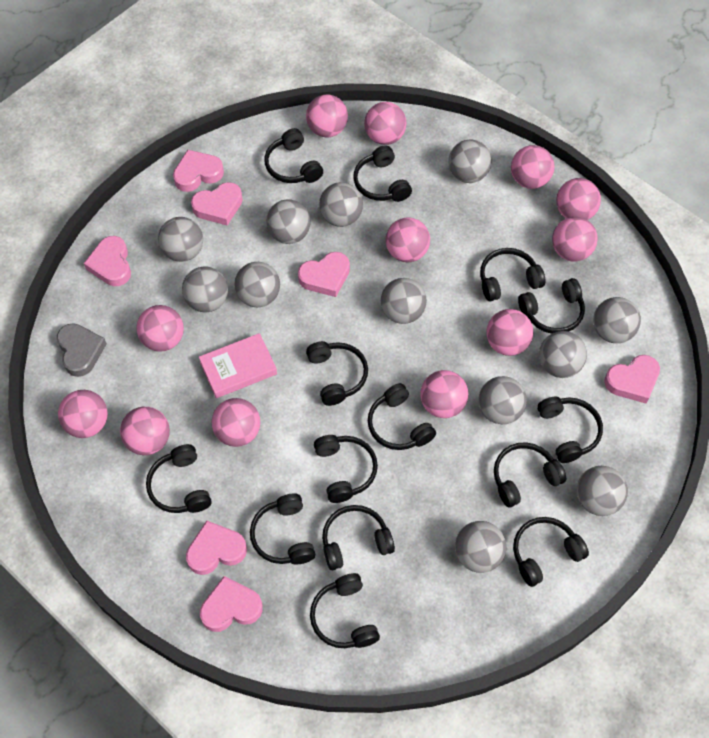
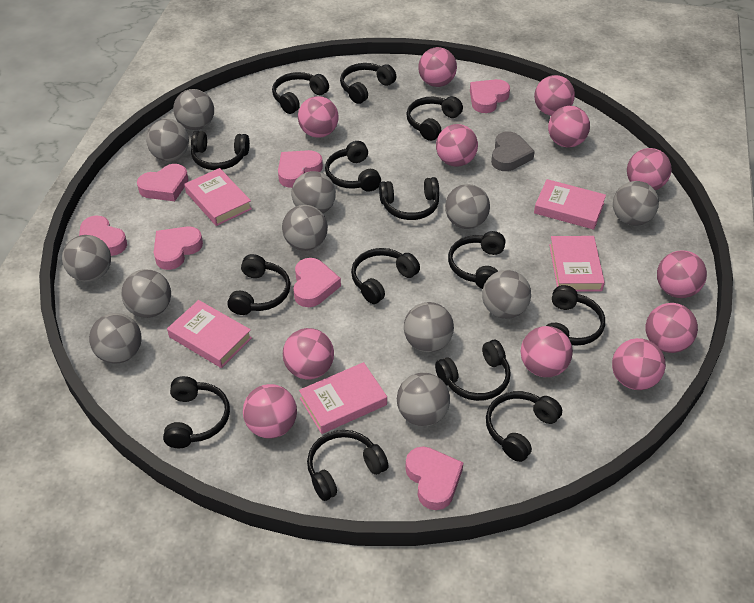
pink book: [199,333,277,398] = 1 -> [167,300,252,368] [184,168,252,226] [299,362,387,434] [534,179,606,230] [549,236,605,292] = 5

